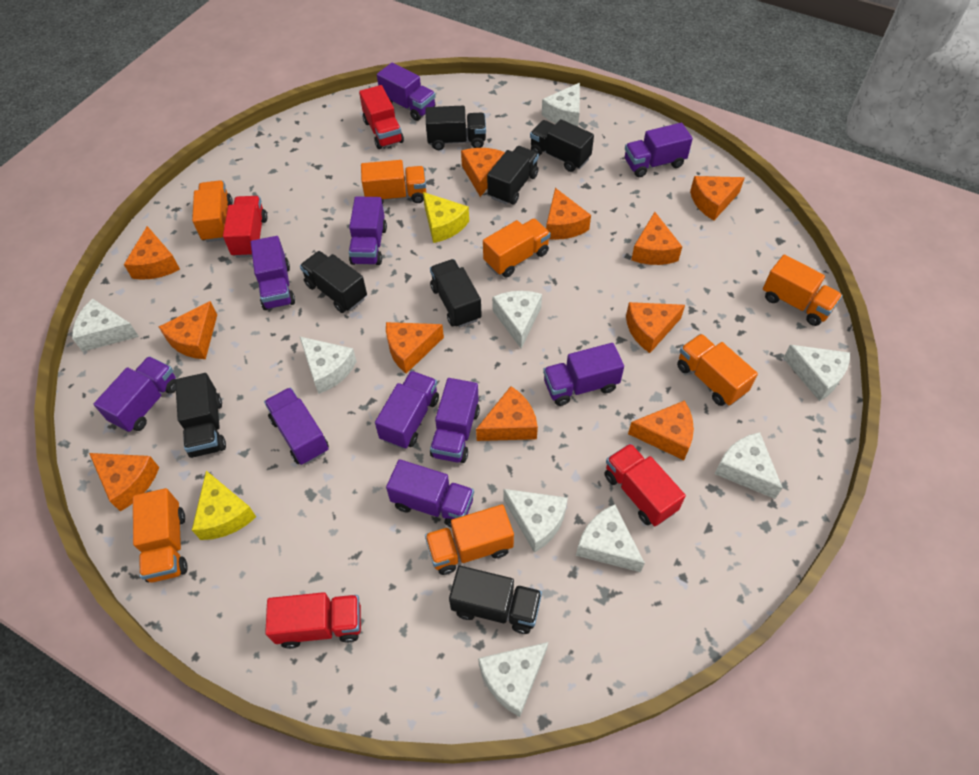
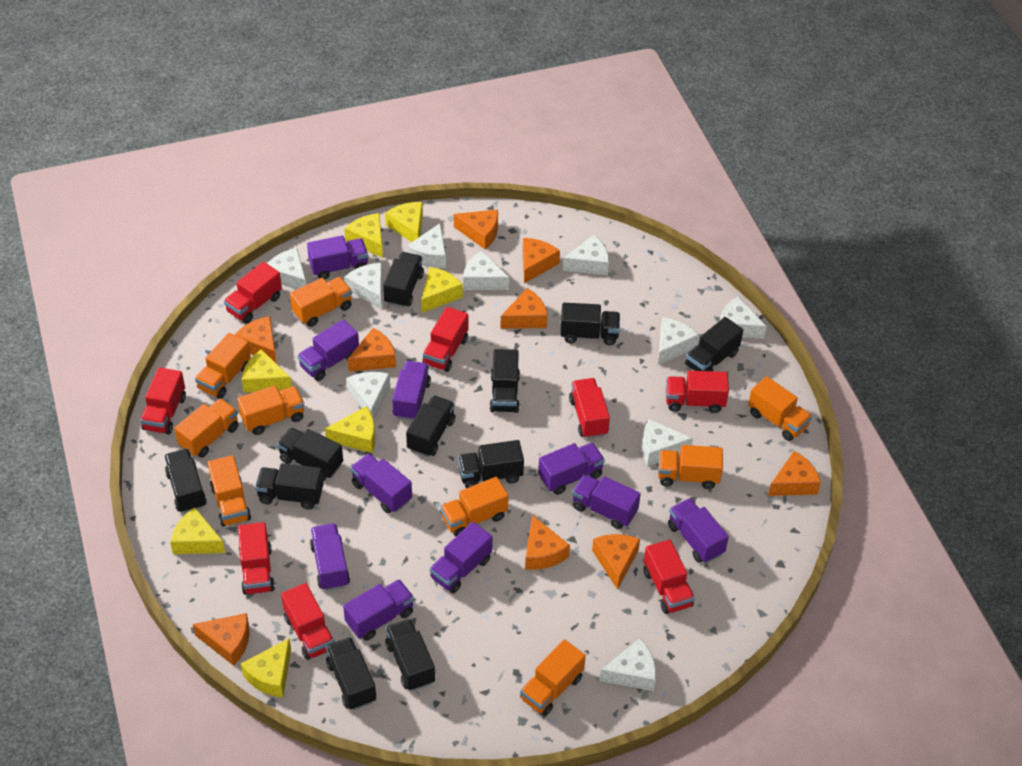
black truck: [175,373,226,458] [300,251,367,313] [426,106,486,150] [430,259,482,327] [449,566,542,634] [487,146,539,205] [530,119,594,172] = 7 -> [164,449,207,513] [255,463,323,510] [277,427,343,481] [326,637,376,710] [383,252,424,308] [385,619,435,691] [406,395,455,457] [458,440,524,488] [490,349,520,413] [560,303,620,345] [685,317,743,371] = 11
orange cheese: [89,453,159,512] [124,226,180,280] [159,301,217,359] [386,322,444,374] [461,148,505,197] [476,386,538,441] [546,188,591,240] [626,302,685,353] [628,400,694,460] [631,212,682,265] [690,176,745,220] = 11 -> [193,613,250,666] [235,316,277,364] [348,328,396,371] [454,209,498,249] [500,288,548,329] [523,238,560,283] [525,515,570,570] [592,534,640,590] [768,451,821,496] = 9
orange truck: [133,488,188,582] [192,180,233,242] [361,160,426,204] [425,504,514,575] [483,218,551,277] [677,334,758,406] [763,254,843,326] = 7 -> [174,398,239,458] [195,333,251,399] [208,455,251,527] [237,386,304,435] [290,277,352,327] [440,477,508,537] [520,639,586,716] [658,445,723,489] [748,376,812,441] = 9
red truck: [223,196,267,258] [265,592,361,649] [359,85,404,149] [604,443,686,526] = 4 -> [140,367,186,435] [224,262,282,324] [238,522,275,595] [281,583,335,660] [422,307,468,372] [569,378,610,439] [644,539,695,614] [666,371,729,413] = 8
white cheese: [72,298,139,352] [299,336,357,394] [478,642,548,717] [492,291,542,348] [503,489,568,553] [542,83,580,127] [576,505,645,572] [714,432,783,499] [783,345,850,401] = 9 -> [267,248,306,289] [344,263,382,309] [346,372,390,419] [407,223,446,268] [463,251,509,290] [563,235,609,275] [600,639,656,691] [642,419,693,466] [658,317,699,365] [720,297,767,339] = 10
yellow cheese: [192,471,256,540] [423,192,469,243] = 2 -> [170,507,225,554] [241,638,291,697] [242,349,292,393] [325,406,375,453] [344,213,383,258] [385,202,423,242] [421,267,463,313] = 7

